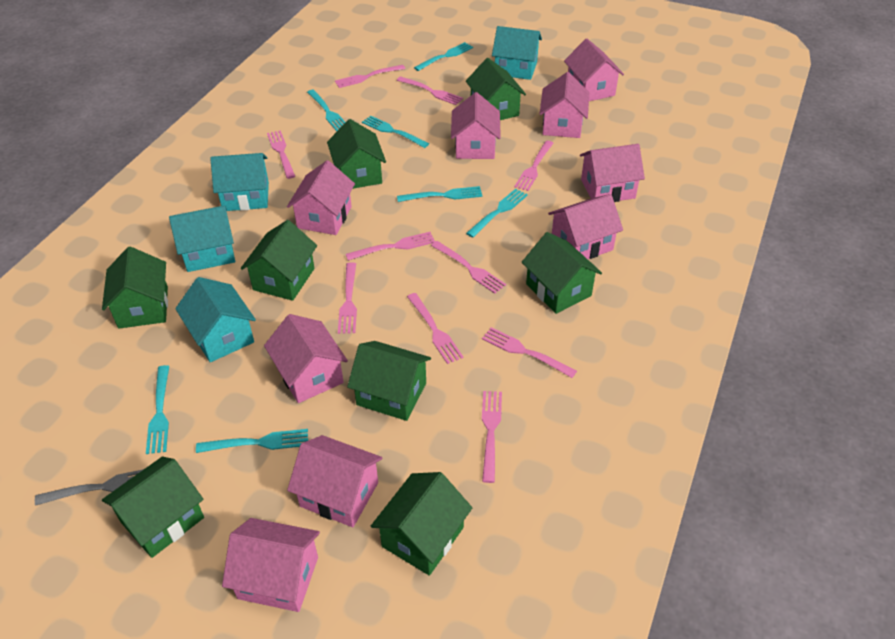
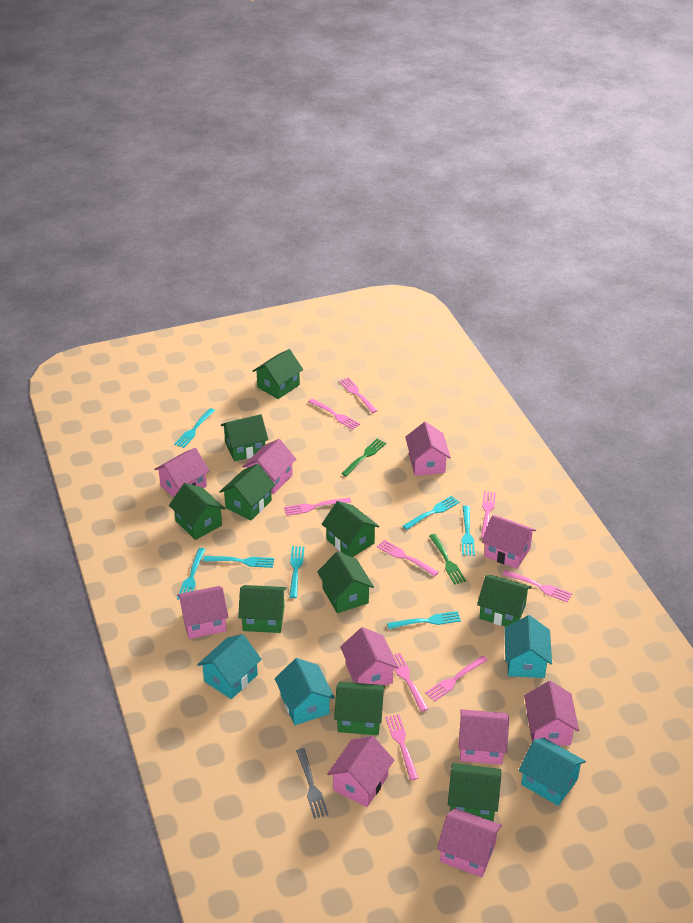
green fork: none = 0 -> [341,439,386,477] [429,534,466,585] = 2
green house: [102,246,168,329] [102,456,204,558] [241,220,317,301] [327,119,386,189] [347,341,431,421] [371,472,472,576] [466,58,526,120] [521,232,602,314] = 8 -> [169,483,225,540] [220,464,275,520] [221,414,268,461] [238,585,287,633] [253,349,303,399] [317,552,374,613] [322,501,380,557] [334,682,385,735] [448,763,501,821] [477,575,531,627] = 10
pink fork: [267,130,295,179] [335,65,405,88] [338,262,357,334] [346,232,435,261] [397,76,463,105] [407,293,463,364] [431,241,506,294] [482,327,577,378] [482,391,502,483] [514,141,553,191] = 10 -> [284,498,351,516] [308,399,360,430] [339,377,377,413] [377,540,439,576] [386,714,418,780] [393,653,428,712] [425,656,488,702] [481,491,496,538] [502,570,572,602] = 9
pink house: [222,518,320,612] [264,314,348,403] [287,160,355,235] [287,435,382,527] [451,92,501,159] [540,72,589,138] [548,194,623,259] [564,39,624,101] [580,144,645,202] = 9 -> [154,448,209,497] [177,586,228,639] [242,439,296,494] [327,736,394,807] [340,627,399,685] [405,422,451,476] [437,808,502,877] [459,709,509,765] [482,515,536,569] [524,681,579,746] = 10

